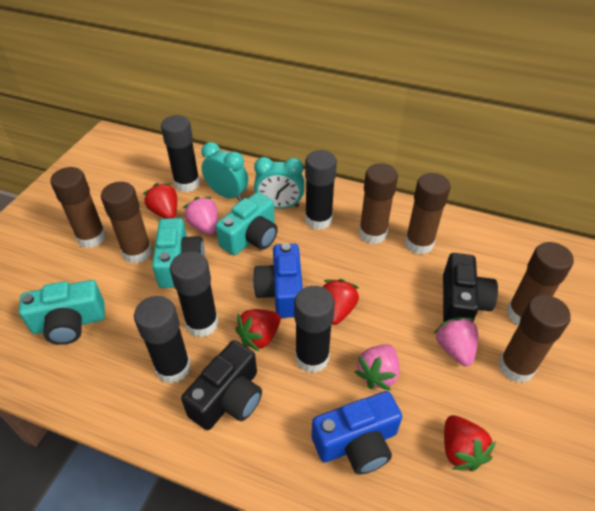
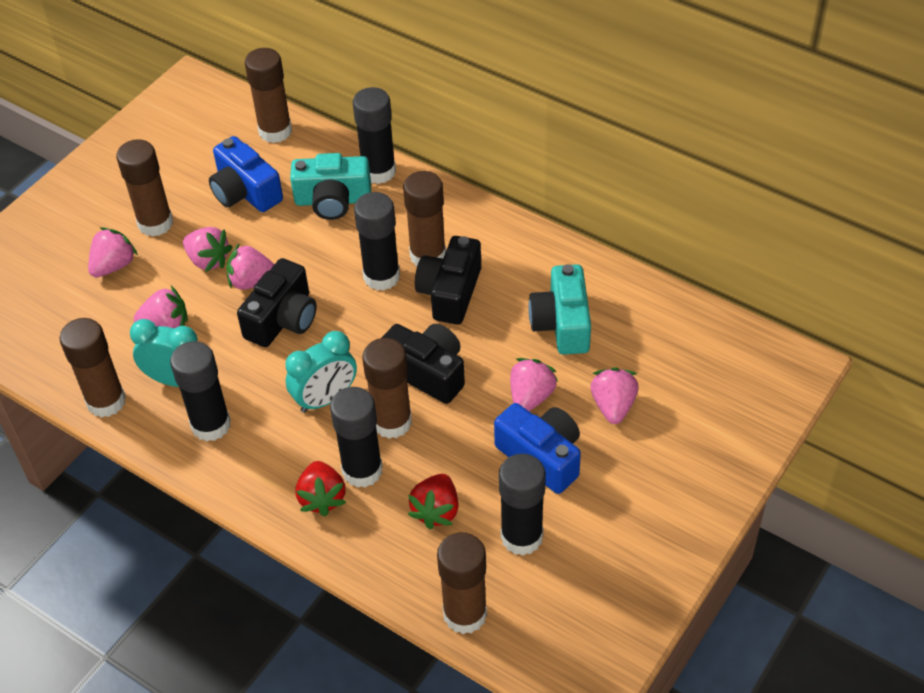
black camera: [181,340,262,430] [443,253,498,322] = 2 -> [237,258,317,347] [382,324,465,404] [415,236,481,325] = 3
pink strawberry: [183,197,218,235] [355,344,400,390] [433,317,478,366] = 3 -> [88,227,138,277] [134,286,188,329] [183,227,232,272] [227,243,274,290] [510,358,558,411] [590,367,639,424] = 6
red strawberry: [143,183,177,219] [235,309,281,352] [323,279,359,325] [444,415,496,471] = 4 -> [295,461,346,516] [408,474,459,529] = 2
turquoise camera: [19,280,105,345] [152,218,205,288] [216,192,278,255] = 3 -> [290,153,371,220] [528,264,591,355] = 2

